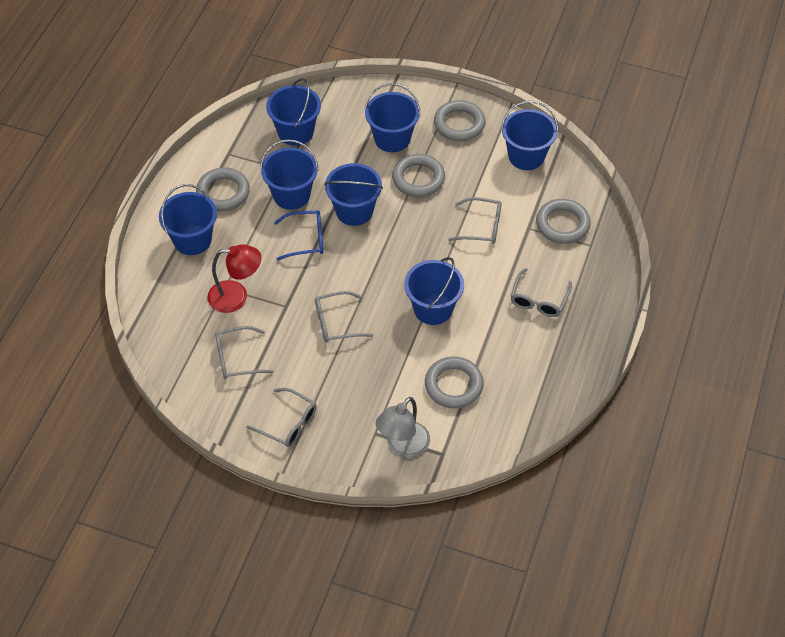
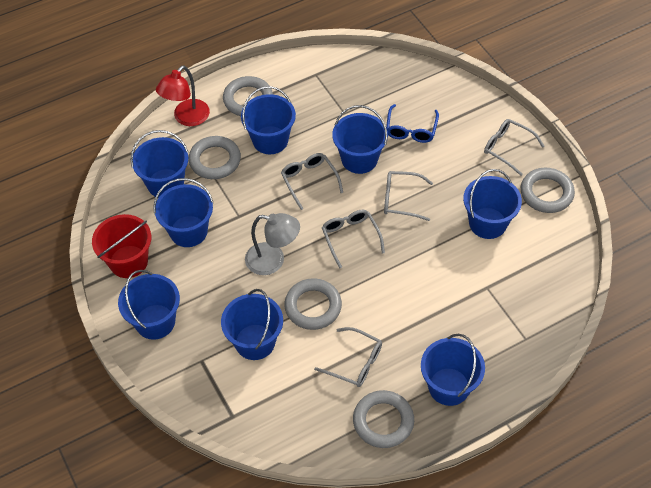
blue bucket: [159,184,217,255] [260,139,319,210] [266,78,321,146] [324,163,383,226] [365,83,420,152] [404,257,464,325] [501,101,558,170] = 7 -> [118,270,180,340] [131,130,189,198] [153,178,213,247] [221,289,283,360] [241,86,296,154] [332,105,388,174] [421,334,485,406] [463,169,522,239] = 8
red bucket: none = 0 -> [92,214,151,278] = 1

